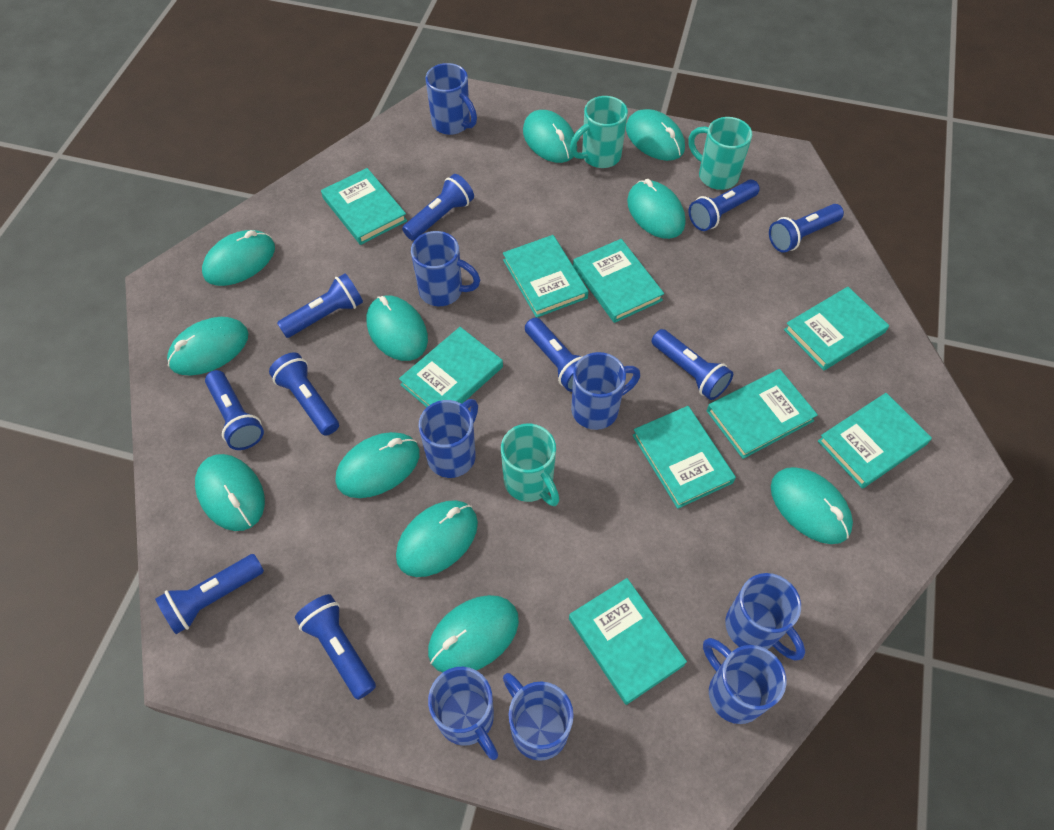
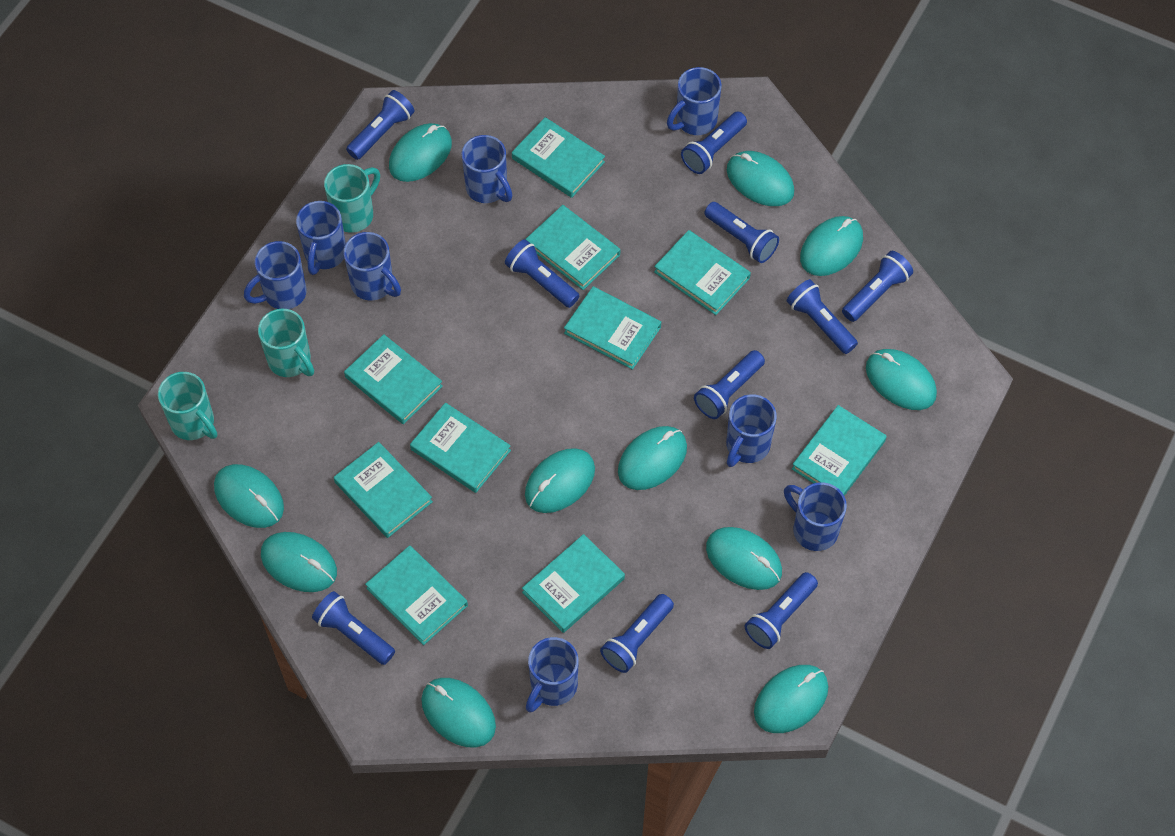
turquoise book: [321,168,407,245] [399,327,503,407] [503,235,589,318] [569,578,687,705] [573,239,664,323] [633,406,736,509] [707,369,818,459] [784,287,889,370] [818,393,932,488] = 9 -> [334,442,433,538] [344,334,443,424] [365,545,468,645] [410,403,511,493] [512,117,605,198] [522,534,625,633] [526,205,620,290] [564,286,661,370] [654,230,751,315] [792,405,887,496] = 10

